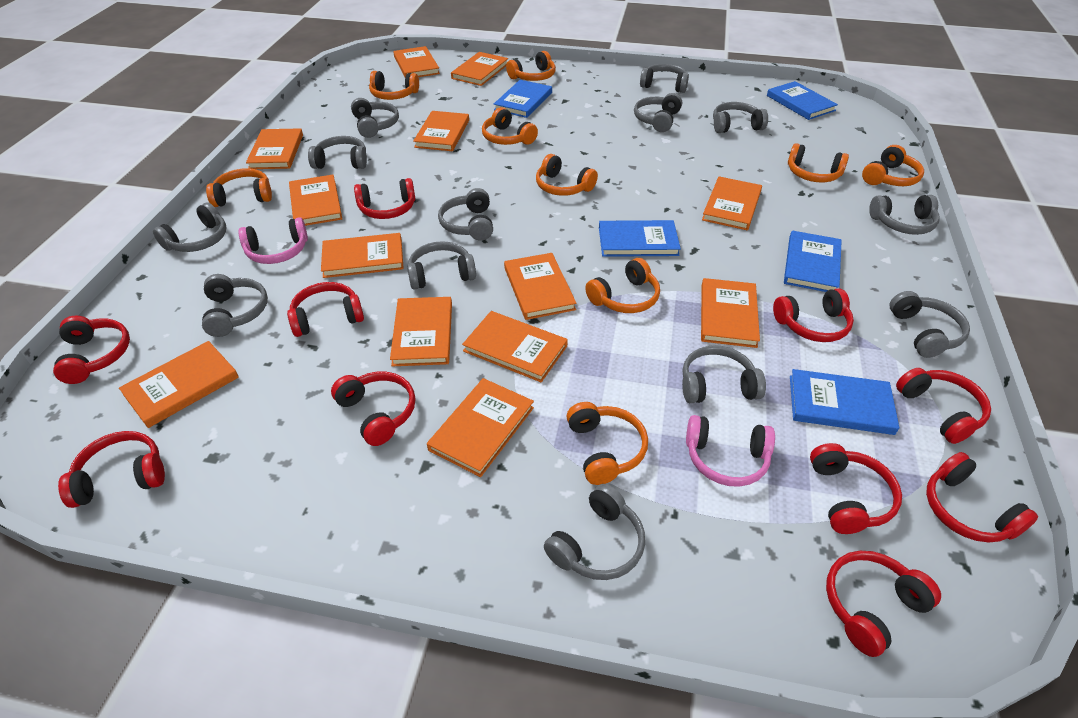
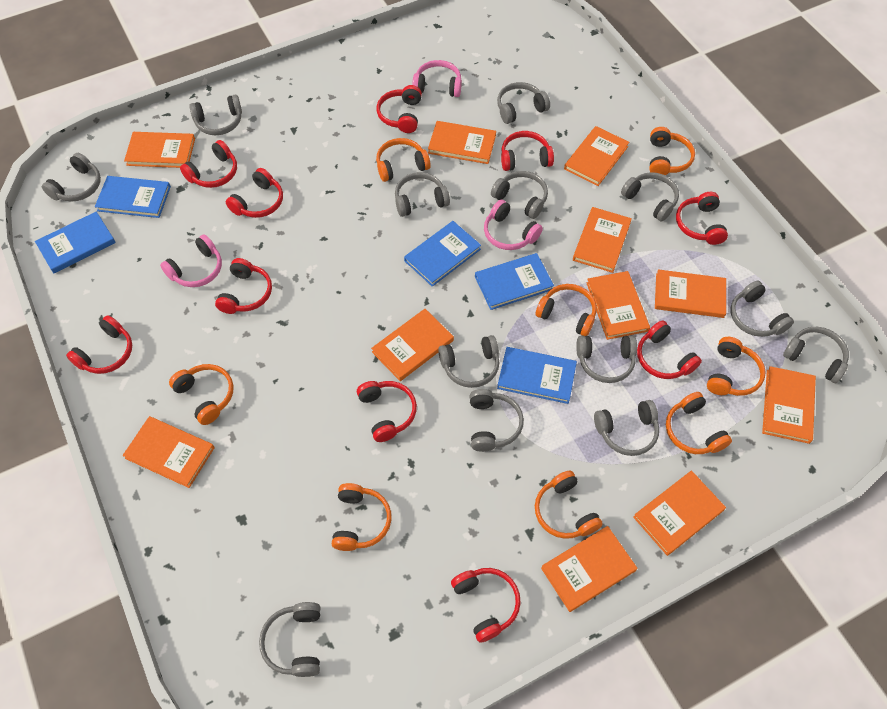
orange book: [119,341,239,428] [246,128,303,169] [289,175,342,226] [321,233,404,278] [390,297,452,366] [393,46,440,77] [413,111,469,151] [427,378,534,477] [451,52,508,86] [462,311,568,382] [504,253,576,320] [701,278,760,348] [702,176,762,230] = 13 -> [123,416,215,488] [124,132,195,168] [371,309,454,381] [428,121,496,164] [541,526,637,612] [564,126,629,186] [573,207,632,273] [587,271,650,340] [633,471,726,556] [655,269,726,318] [762,366,816,444] = 11
orange headphones: [206,168,272,207] [369,71,419,100] [482,107,538,145] [506,51,556,81] [536,154,598,196] [566,402,648,485] [585,258,660,313] [788,143,849,182] [862,145,924,186] = 9 -> [169,364,234,425] [332,483,392,551] [376,138,431,182] [535,470,603,539] [536,284,597,336] [649,127,695,175] [666,392,732,454] [707,337,766,396] = 8
pink headphones: [238,217,308,264] [686,415,775,487] = 2 -> [160,235,222,287] [412,60,462,97] [484,200,543,250] = 3

